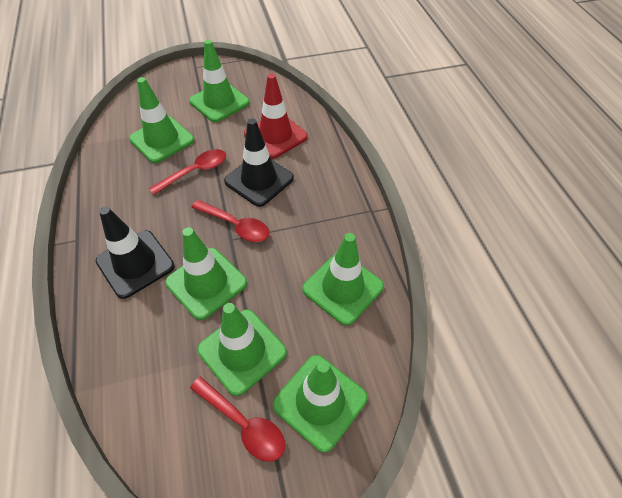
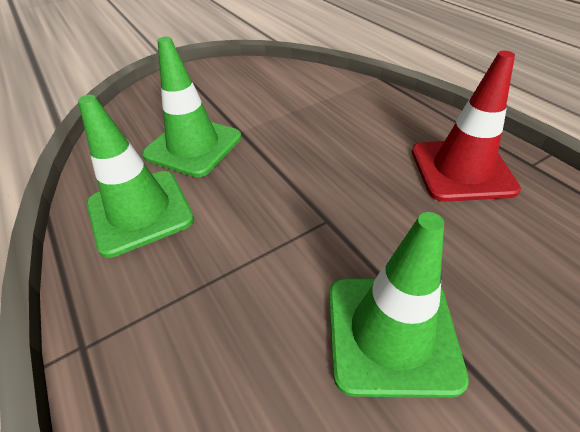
black traffic cone: [96,207,175,299] [224,118,294,207] = 2 -> none = 0
green traffic cone: [129,77,194,163] [165,227,247,320] [189,40,250,122] [197,303,287,396] [273,355,367,452] [302,233,384,326] = 6 -> [78,95,194,258] [142,37,242,178] [329,212,469,398] = 3
red spoon: [149,149,226,195] [190,376,285,461] [191,200,269,242] = 3 -> none = 0

